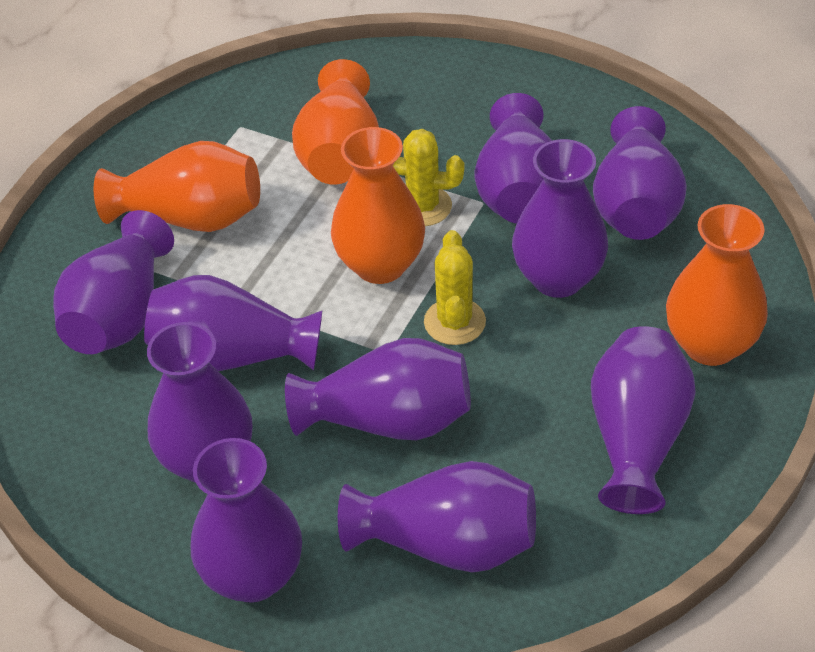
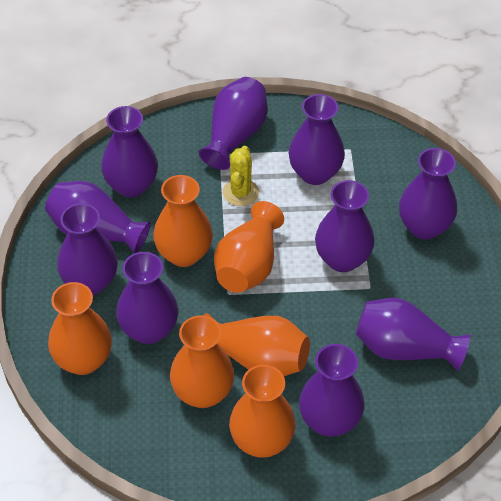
orange vase: [94,141,260,232] [292,59,379,185] [331,127,425,284] [666,204,768,366] = 4 -> [48,282,112,375] [153,175,213,267] [170,315,234,408] [203,313,310,376] [214,201,284,293] [229,365,296,458] = 6
yellow cactus: [393,129,464,226] [424,230,486,345] = 2 -> [223,146,259,206] = 1

